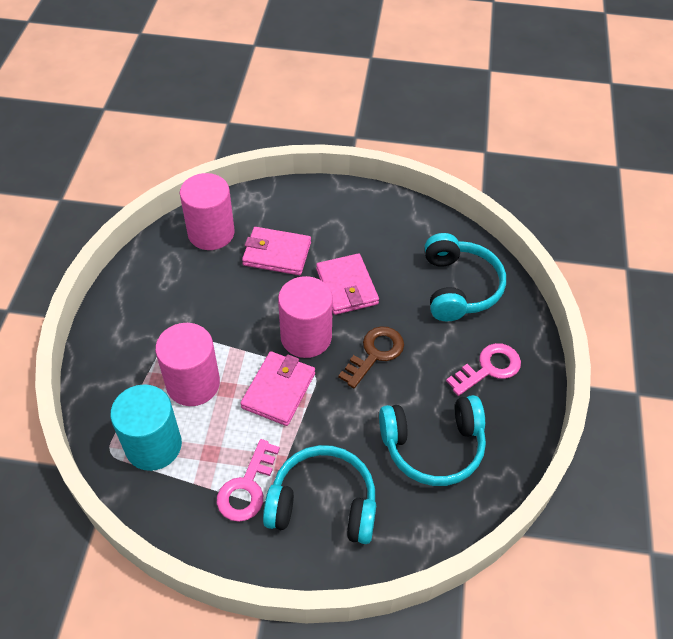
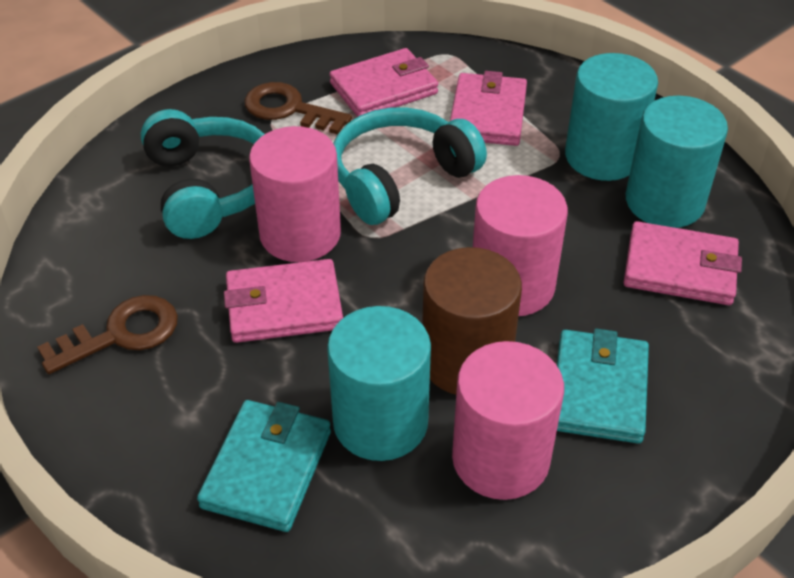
brown cylinder: none = 0 -> [422,247,522,395] = 1
brown key: [338,326,404,388] = 1 -> [37,295,178,374] [244,82,352,135] = 2
pink key: [217,439,280,522] [446,343,521,396] = 2 -> none = 0
pink wallet: [240,351,315,426] [242,227,311,275] [316,253,379,315] = 3 -> [224,259,343,343] [330,48,438,117] [450,71,527,146] [624,221,742,305] = 4
turquoise cylinder: [110,384,182,471] = 1 -> [327,306,431,461] [565,53,658,181] [626,96,728,228] = 3
turquoise headphones: [263,445,376,544] [379,395,486,486] [425,233,506,321] = 3 -> [141,109,265,239] [333,107,487,225] = 2
turquoise wallet: none = 0 -> [197,400,331,532] [557,328,649,444] = 2

